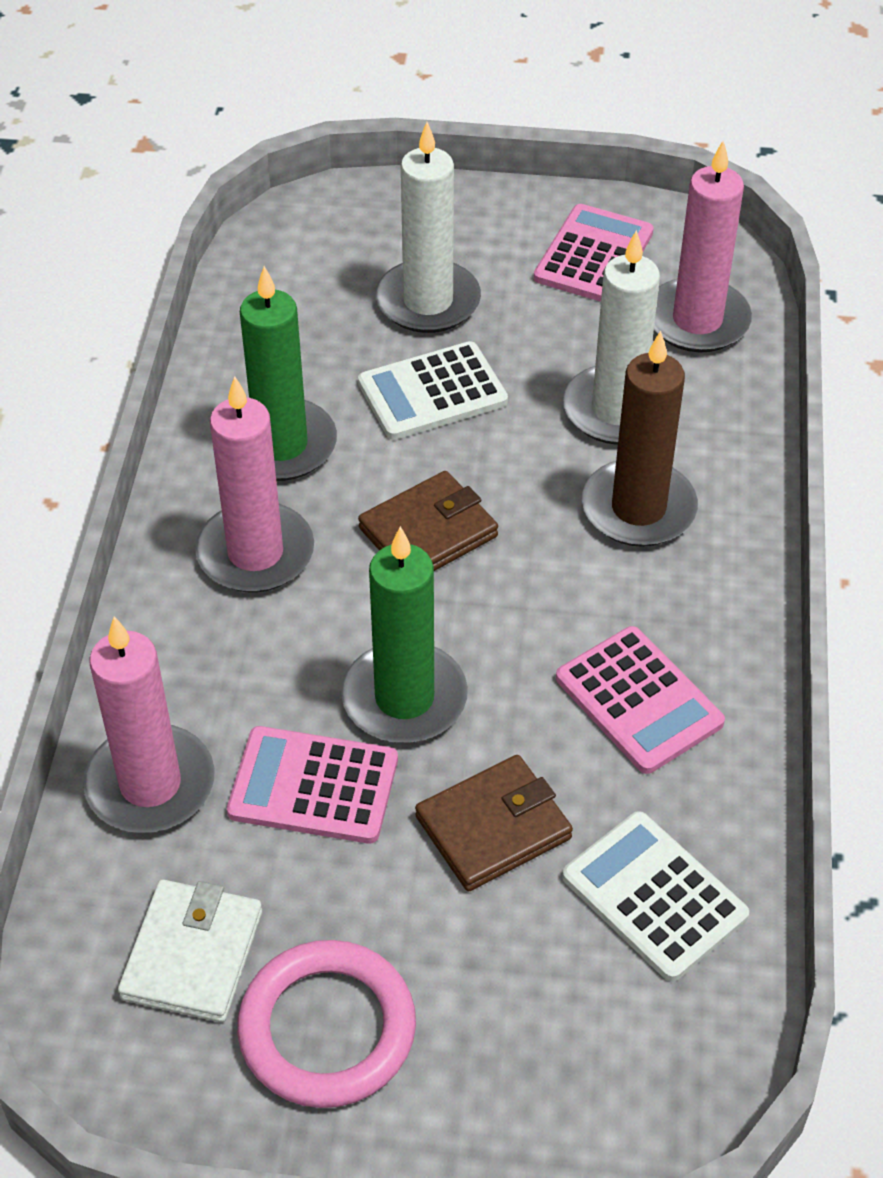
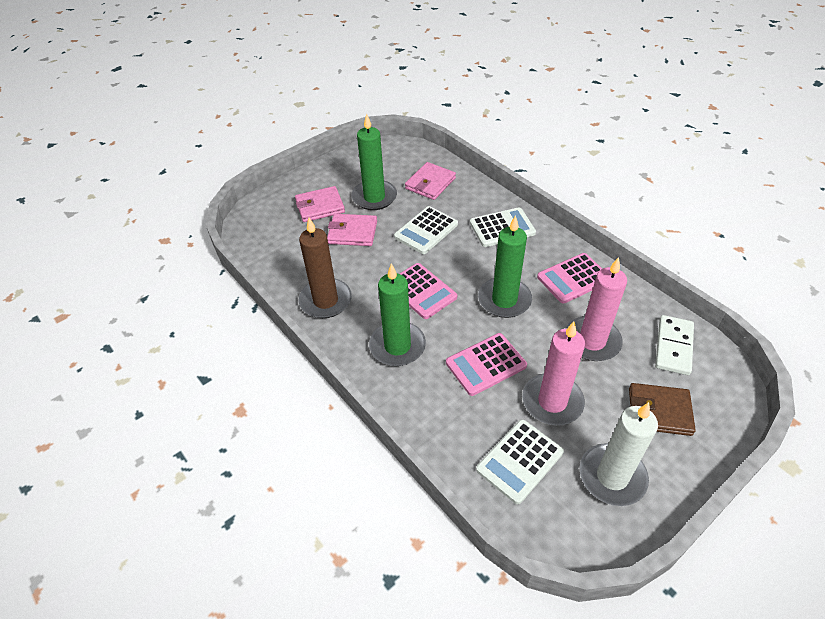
brown wallet: [358,471,498,571] [415,755,573,891] = 2 -> [629,383,696,436] = 1
green candle: [240,266,337,481] [341,526,468,743] = 2 -> [351,113,397,210] [369,263,426,366] [478,215,532,318] = 3
pink candle: [83,617,215,833] [195,376,314,593] [654,141,752,352] = 3 -> [522,322,585,425] [566,257,627,361] = 2
pink ring: [237,940,416,1108] = 1 -> none = 0
pink wallet: none = 0 -> [295,186,345,222] [327,214,377,246] [405,162,456,200] = 3
white calculator: [358,341,508,440] [562,811,749,982] = 2 -> [394,206,458,254] [470,207,536,247] [476,419,564,504] = 3
white candle: [376,122,481,333] [563,230,660,445] = 2 -> [580,402,658,506] = 1
white domino: none = 0 -> [655,315,694,375] = 1
white wallet: [118,879,262,1022] = 1 -> none = 0

